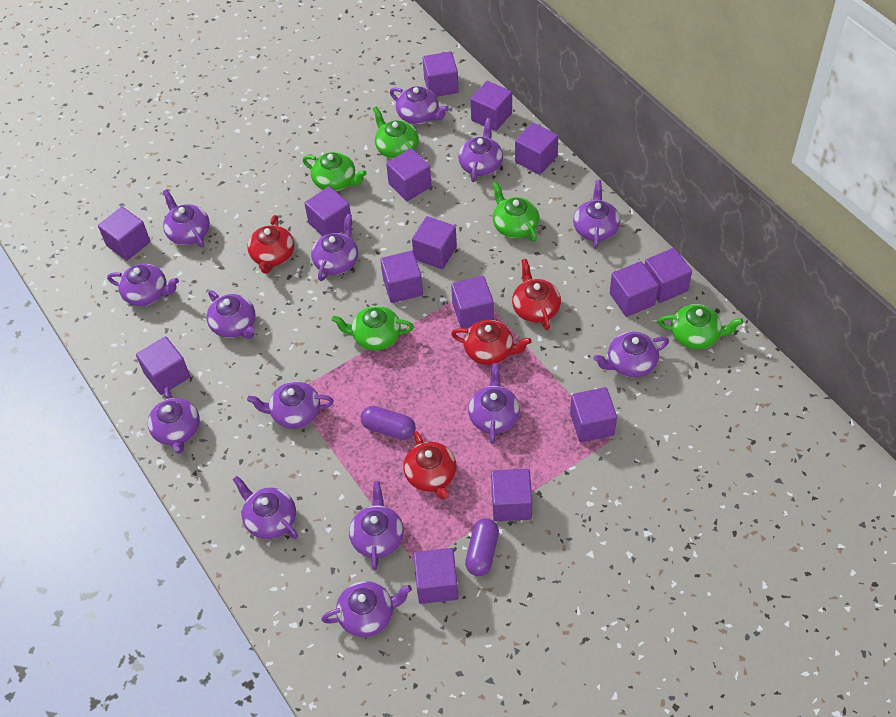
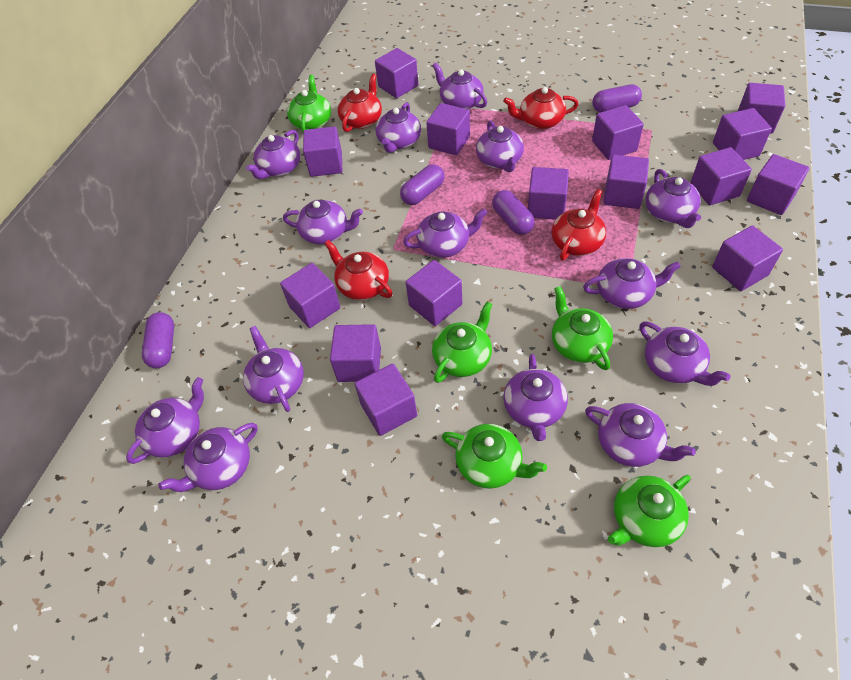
purple capsule: [361,406,416,440] [465,518,499,576] = 2 -> [142,312,174,368] [400,164,445,205] [492,190,535,235] [592,84,642,113] = 4

